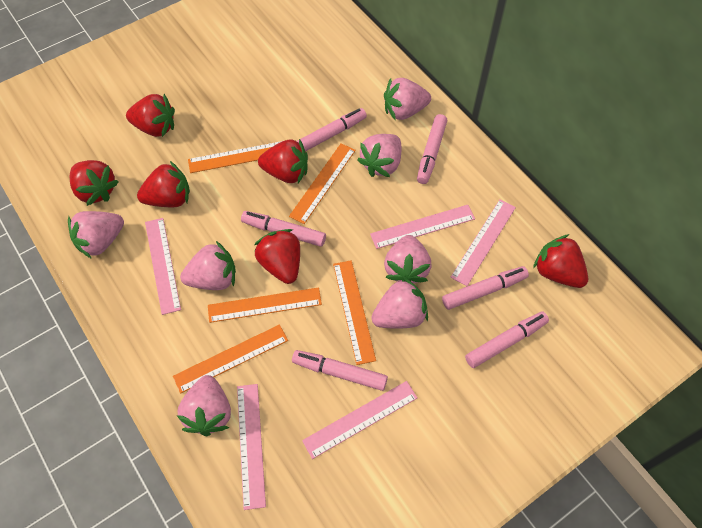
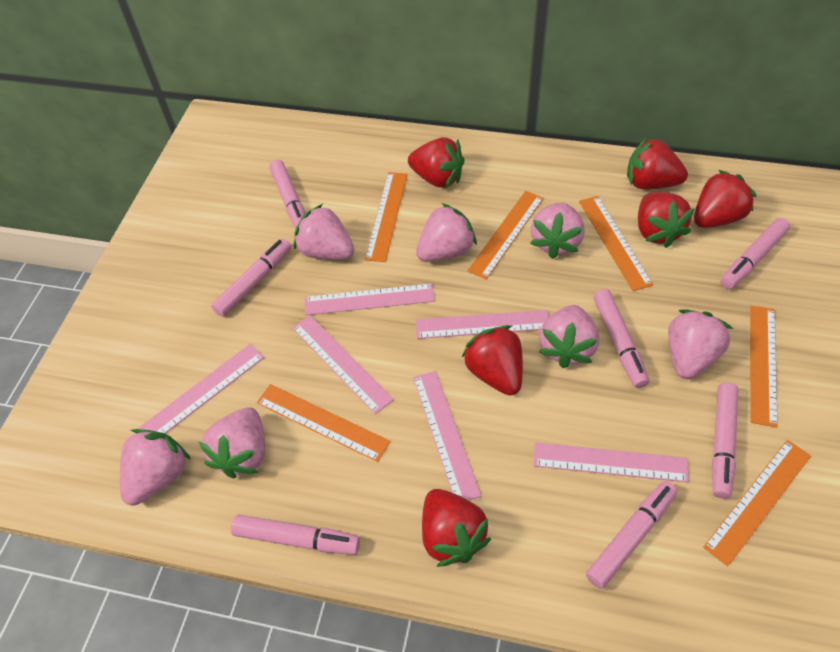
orange ruler: [173,324,288,393] [188,141,282,173] [208,287,322,323] [289,143,356,224] [333,260,376,365] = 5 -> [257,384,390,462] [365,172,407,262] [467,191,544,280] [579,196,653,291] [703,440,811,566] [750,306,778,428] = 6
pink marker: [241,211,326,247] [292,350,388,391] [297,108,367,151] [417,114,447,184] [442,266,529,310] [465,312,549,368] = 6 -> [211,239,291,317] [231,515,360,555] [269,159,306,228] [586,481,677,589] [593,289,649,388] [712,382,739,499] [721,218,790,289] = 7
pink ruler: [145,218,181,315] [237,384,266,510] [302,381,418,459] [370,205,475,249] [450,199,516,286] = 5 -> [137,344,264,434] [292,315,394,414] [305,283,435,315] [413,371,481,500] [416,310,549,339] [534,442,689,482] = 6

